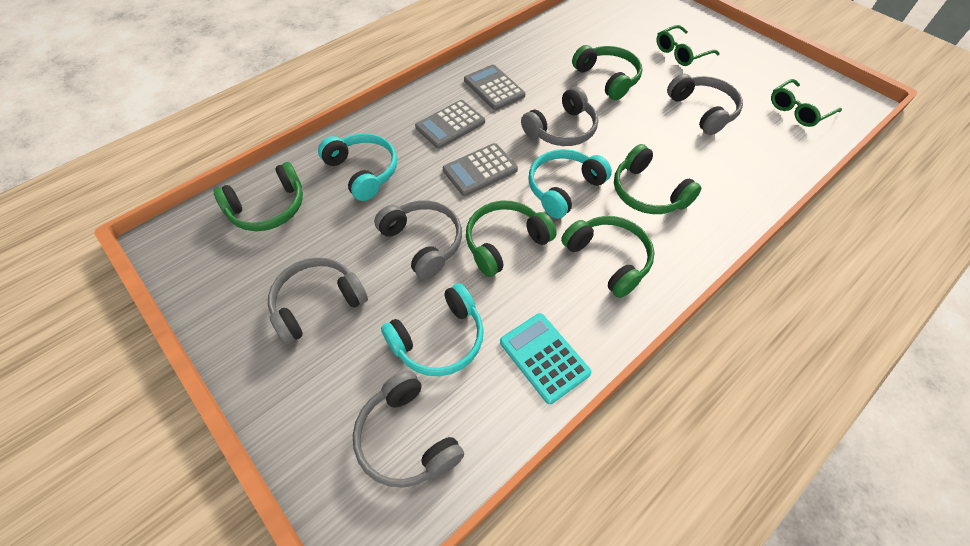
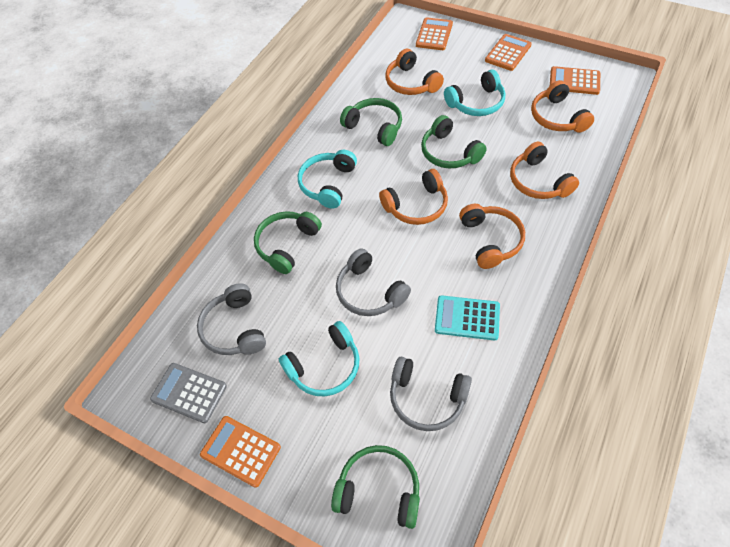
green glasses: [656,25,720,66] [771,79,842,127] = 2 -> none = 0
green headphones: [214,162,303,231] [466,201,557,277] [561,216,655,298] [572,45,642,100] [614,144,701,214] = 5 -> [254,211,322,274] [331,445,420,529] [340,98,402,146] [421,115,487,168] = 4
grey calculator: [415,100,485,149] [443,143,518,196] [464,64,525,110] = 3 -> [150,363,227,423] = 1
grey headphones: [268,258,368,345] [353,370,464,488] [374,200,462,280] [521,87,598,146] [667,74,743,135] = 5 -> [197,283,266,355] [336,248,411,316] [390,357,472,431] = 3
orange calculator: none = 0 -> [200,416,281,488] [416,17,453,50] [485,34,532,71] [550,66,600,95] = 4
orange headphones: none = 0 -> [379,169,448,225] [386,49,444,95] [459,204,525,269] [510,142,579,199] [531,80,594,133] = 5

